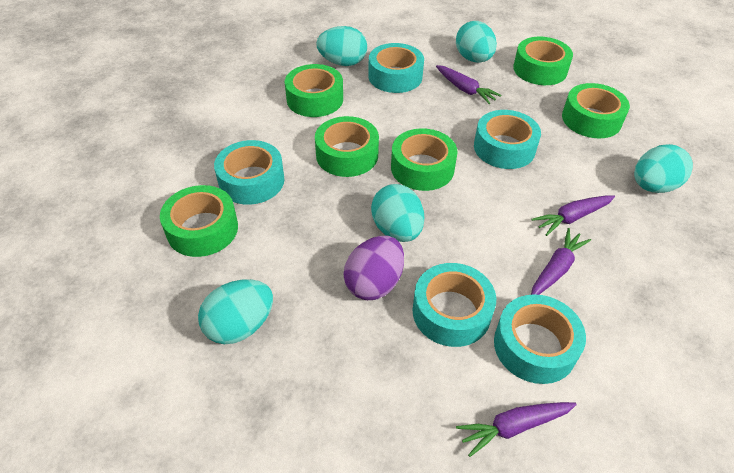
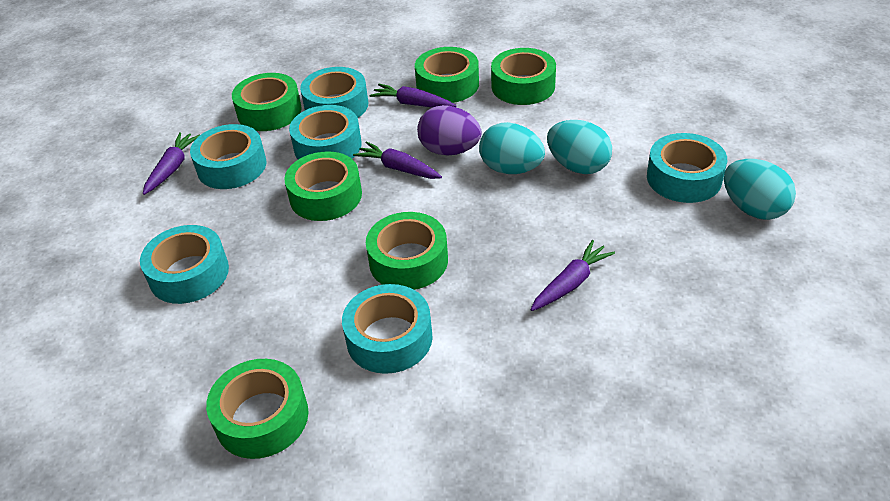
turquoise egg: [198,279,273,344] [316,26,367,66] [371,184,424,242] [456,21,497,63] [634,144,693,193] = 5 -> [479,122,545,174] [547,120,612,174] [724,159,796,220] = 3
turquoise tape: [214,140,284,205] [368,43,424,93] [413,263,496,347] [474,110,541,169] [494,294,586,384] = 5 -> [140,225,229,304] [190,124,266,189] [289,105,362,160] [300,67,368,118] [342,284,433,374] [647,133,727,203] = 6

